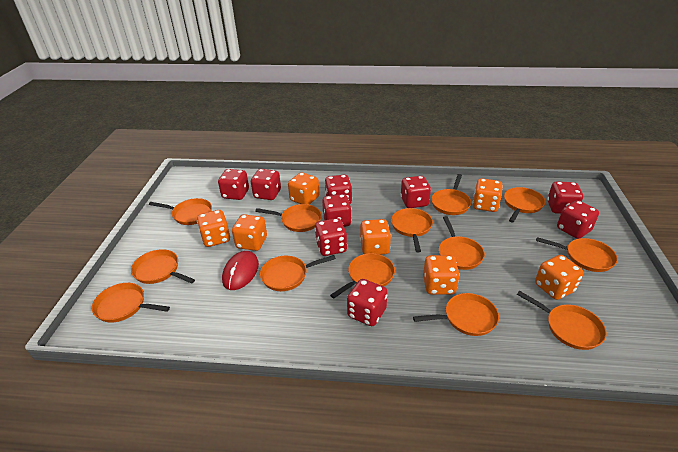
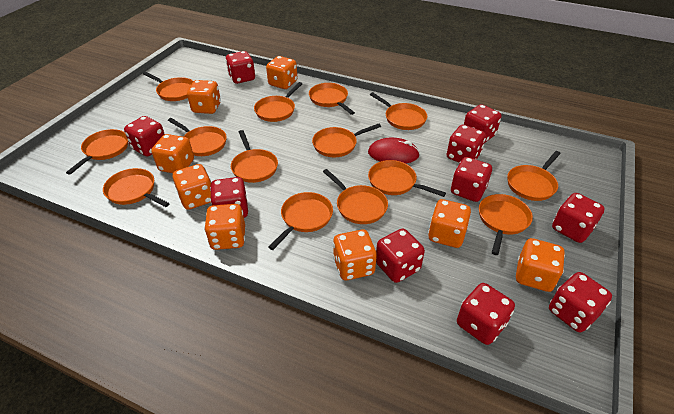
orange dice: [197,210,230,247] [232,214,267,251] [288,172,319,205] [360,219,391,255] [423,255,460,295] [472,178,503,212] [535,255,583,300] = 7 -> [151,134,194,173] [173,164,211,210] [187,80,221,114] [204,204,245,250] [266,56,297,89] [333,230,377,280] [428,199,471,248] [516,238,565,292] = 8
orange pan: [92,283,170,323] [131,249,195,284] [149,198,212,225] [255,204,322,232] [260,255,336,291] [330,253,395,298] [391,208,433,252] [413,293,499,336] [431,174,471,215] [439,216,485,270] [504,187,546,222] [517,291,607,350] [536,237,618,272] = 13 -> [66,129,128,175] [103,168,170,207] [143,72,193,101] [168,118,227,156] [231,130,278,183] [254,82,302,122] [268,192,333,250] [309,83,355,115] [312,124,381,157] [323,169,388,224] [368,160,446,197] [370,92,427,130] [479,194,533,255] [507,151,561,201] = 14
red dice: [218,169,249,200] [251,169,281,200] [315,218,347,256] [322,194,352,227] [325,175,352,204] [347,279,388,326] [400,176,431,208] [547,181,583,214] [557,200,599,239] = 9 -> [124,116,165,157] [210,177,248,218] [226,51,255,84] [376,229,425,283] [447,125,486,163] [451,157,492,202] [457,283,515,345] [464,104,502,143] [549,272,612,332] [552,193,605,243] = 10

